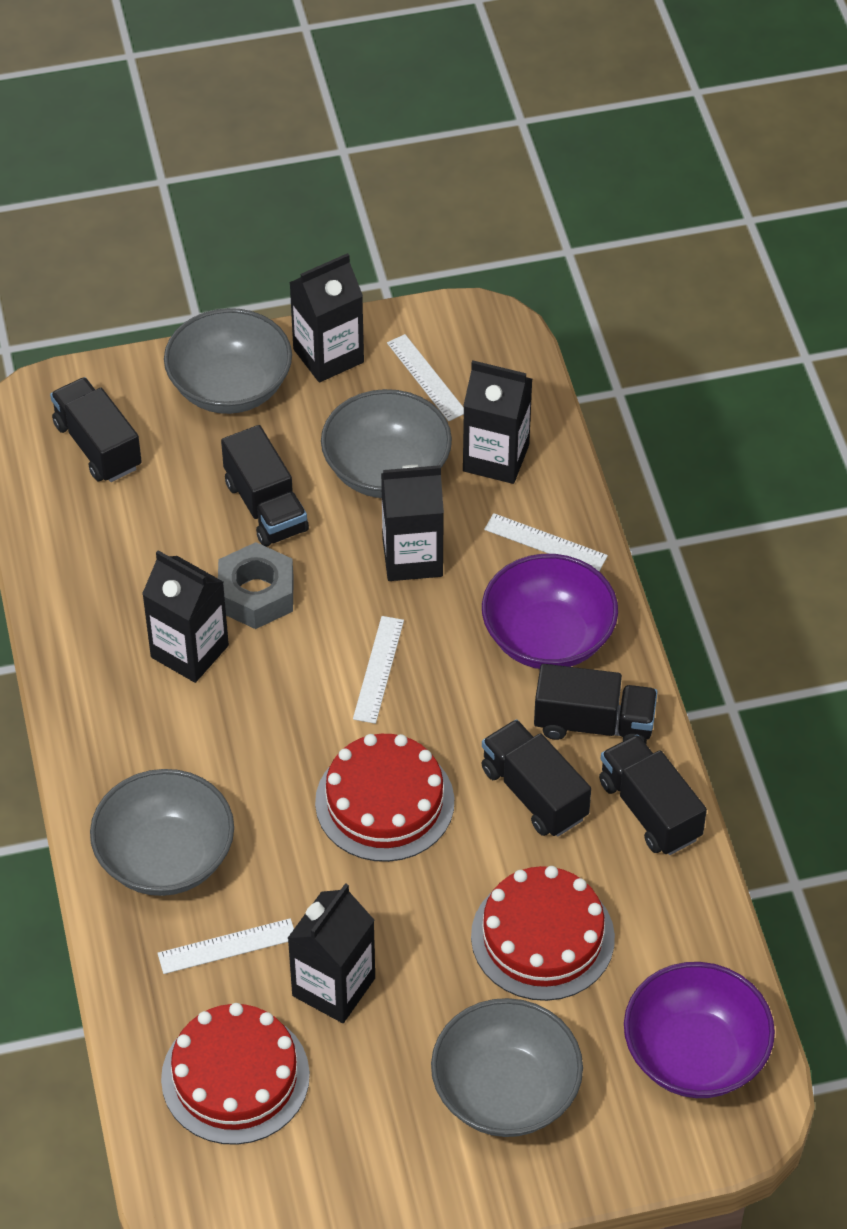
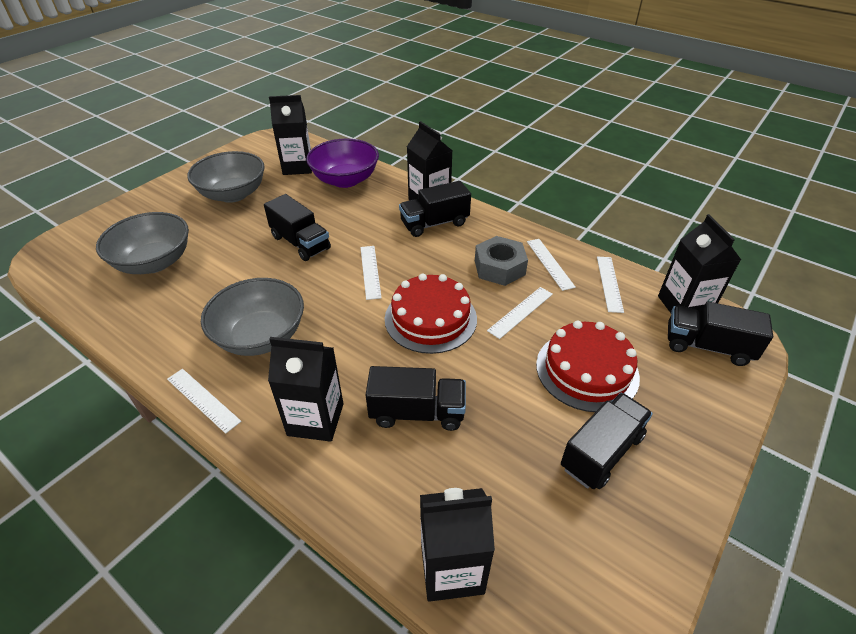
grey bowl: [90,769,234,896] [164,308,292,414] [321,389,452,498] [431,998,583,1137] = 4 -> [96,212,189,274] [187,151,265,203] [201,278,304,356] = 3
purple bowl: [482,554,618,669] [624,962,775,1098] = 2 -> [306,138,379,188] = 1
red cake: [161,1003,310,1145] [315,734,454,862] [471,866,615,1001] = 3 -> [385,273,477,354] [536,321,640,412] = 2
white ruler: [158,918,294,974] [353,616,404,724] [387,334,464,421] [484,513,608,571] = 4 -> [167,369,241,434] [360,246,382,300] [487,287,553,339] [527,239,576,291] [597,256,624,313] = 5

